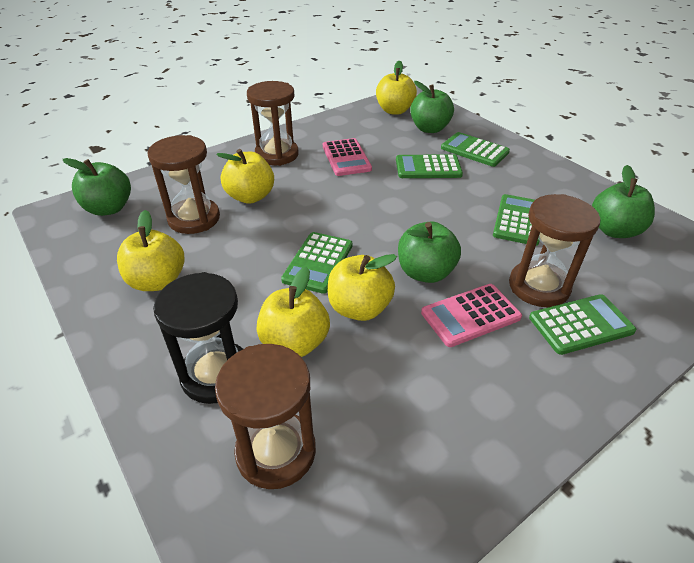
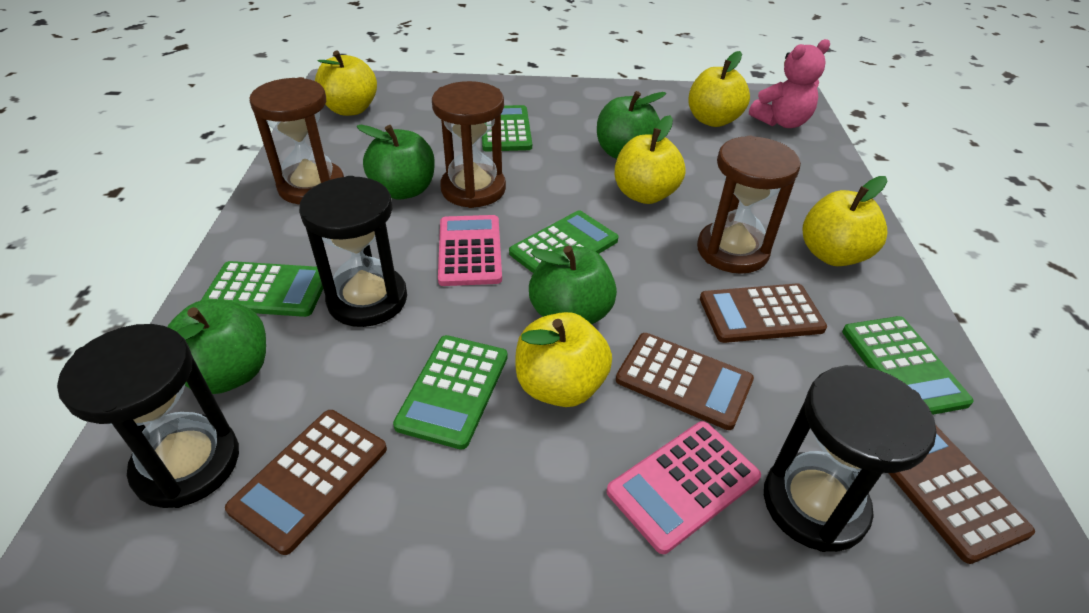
black hourglass: [153,272,243,404] = 1 -> [57,324,239,508] [299,176,407,327] [764,365,936,552] = 3
brown calculator: none = 0 -> [225,410,387,555] [616,333,754,430] [700,283,827,343] [888,425,1035,564] = 4
brown hourglass: [147,135,220,234] [215,344,316,489] [247,81,299,166] [509,194,600,307] = 4 -> [249,77,344,204] [432,81,506,208] [697,136,801,274] = 3
pink teddy bear: none = 0 -> [749,39,830,128] = 1

